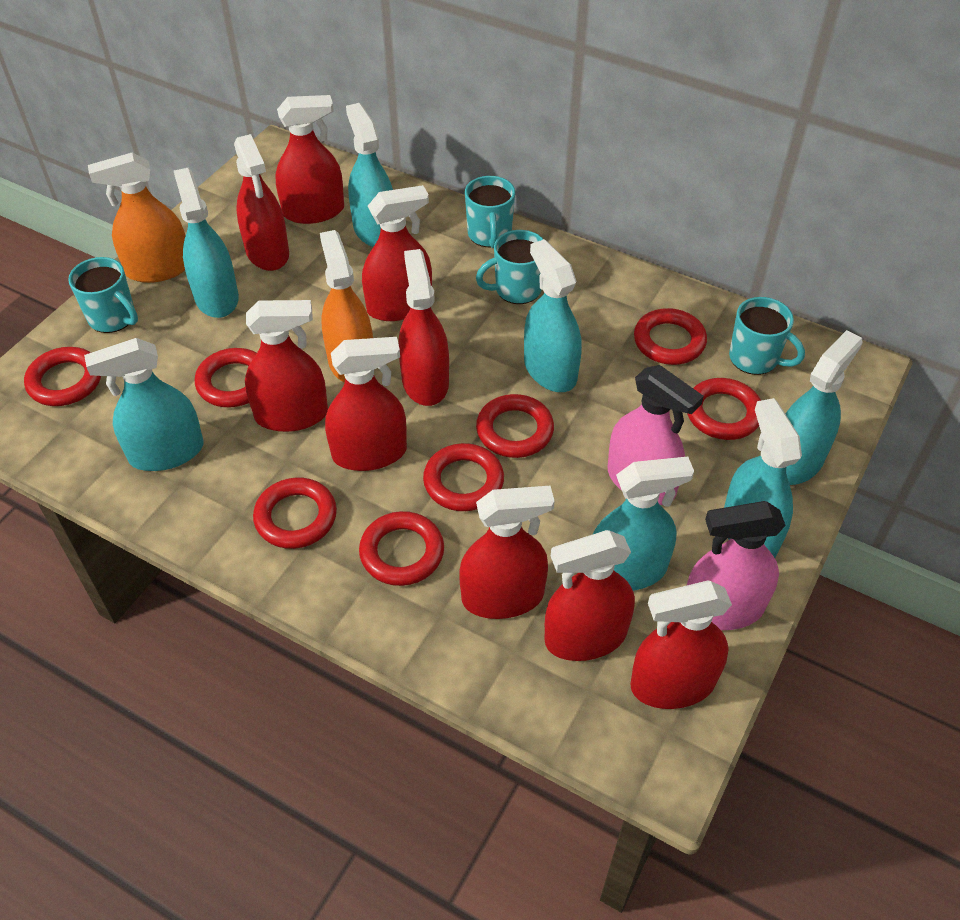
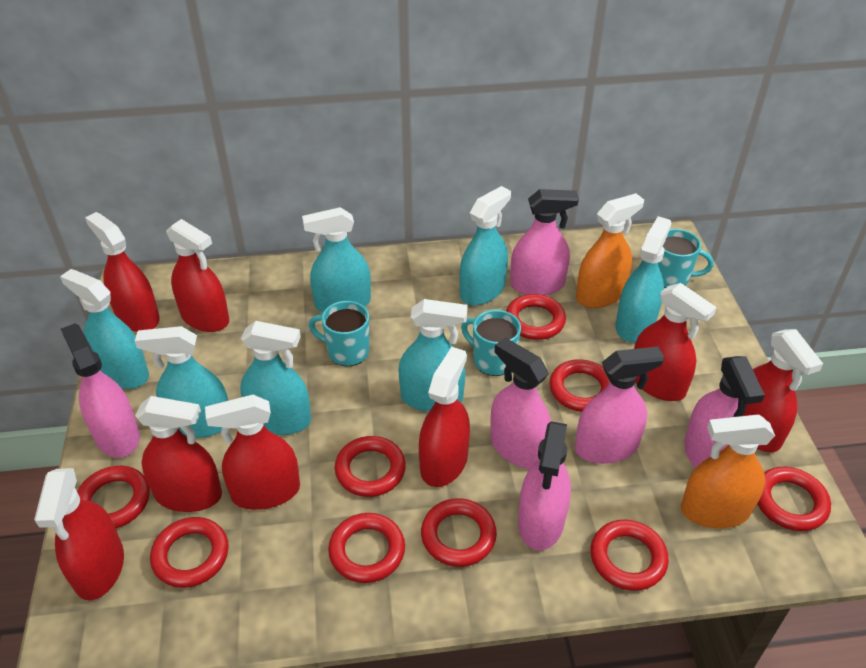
pink spray bottle: [607,365,704,505] [687,501,786,630] = 2 -> [61,323,140,458] [490,338,551,469] [510,189,579,295] [518,421,571,550] [575,347,664,464] [684,356,765,468] = 6
red ring: [24,347,101,406] [195,348,257,407] [253,478,337,549] [359,511,444,586] [423,443,504,511] [476,394,554,458] [634,308,707,365] [687,378,761,440] = 8 -> [77,466,150,528] [150,517,229,588] [328,513,405,583] [335,436,406,497] [421,498,497,567] [506,294,566,340] [549,359,610,412] [590,520,669,591] [757,467,831,531] = 9
red spray bottle: [234,134,289,271] [245,300,328,432] [276,95,344,224] [325,337,407,471] [362,185,432,321] [398,249,449,406] [459,486,554,619] [544,530,635,661] [630,580,732,709] = 9 -> [34,468,124,600] [85,212,160,332] [135,396,222,512] [166,219,229,332] [205,395,300,510] [419,347,470,487] [634,283,717,401] [743,329,823,453] = 8
turquoise mug: [68,257,138,333] [465,176,515,248] [476,230,543,304] [729,297,805,375] = 4 -> [309,301,369,366] [461,310,521,376] [658,229,714,288] = 3

